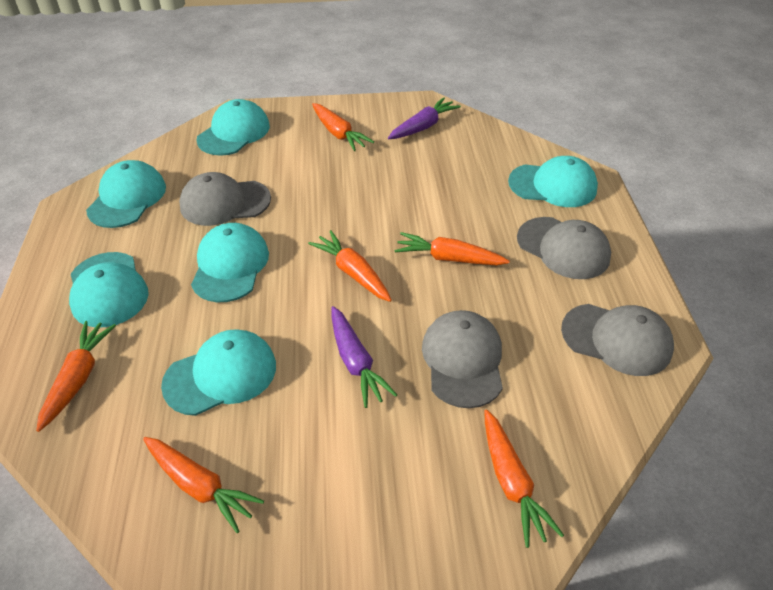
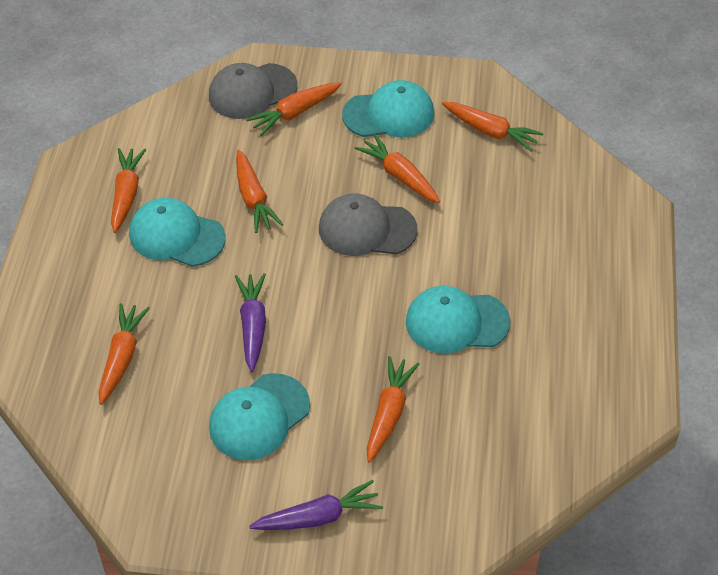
grey cap: [179,172,271,226] [422,310,503,408] [517,217,611,279] [561,304,674,376] = 4 -> [209,63,298,119] [319,193,418,256] = 2
orange carrot: [36,321,116,432] [143,437,264,533] [308,230,392,302] [312,103,374,151] [395,232,510,265] [484,410,564,548] = 6 -> [98,303,150,405] [111,148,146,233] [236,150,283,233] [246,82,342,136] [354,134,440,203] [367,356,419,463] [442,102,543,151] = 7
turquoise cap: [69,252,149,327] [86,160,166,228] [161,329,276,416] [191,223,269,302] [196,99,270,156] [508,156,598,207] = 6 -> [129,198,226,267] [209,373,310,460] [342,80,434,137] [406,286,510,353] = 4

